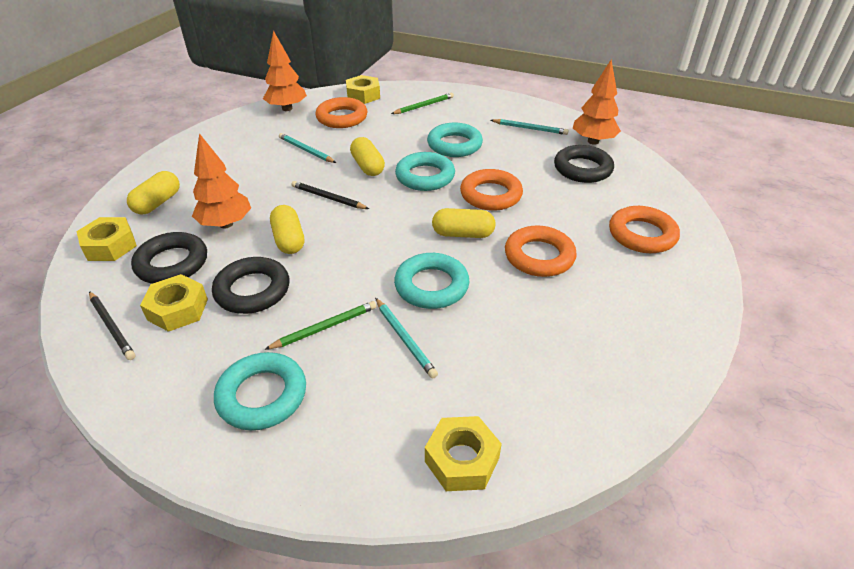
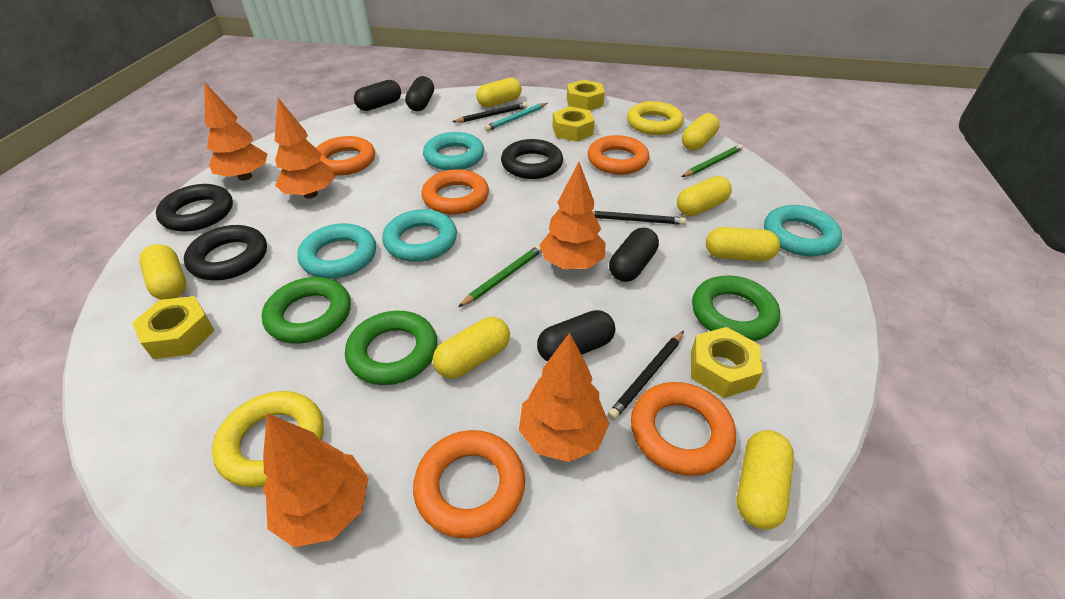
black capsule: none = 0 -> [354,80,401,111] [405,76,434,111] [537,310,616,362] [609,228,659,282] = 4
black pencil: [89,291,135,360] [291,181,369,209] = 2 -> [453,102,527,123] [592,211,686,225] [608,331,684,420] = 3
green ring: none = 0 -> [262,277,351,344] [345,311,437,385] [692,275,780,341] = 3
orange ring: [315,97,368,128] [460,169,523,211] [505,225,577,277] [609,206,680,253] = 4 -> [316,136,375,176] [413,430,525,539] [421,169,489,215] [588,135,650,175] [631,382,736,476] = 5
orange tree: [192,133,251,228] [263,30,307,111] [573,60,621,145] = 3 -> [204,82,267,181] [263,413,369,547] [275,98,335,199] [519,333,609,462] [540,162,606,269] = 5
turquoise pencil: [279,133,336,163] [375,298,438,379] [491,119,569,135] = 3 -> [485,103,548,131] = 1
yellow capsule: [127,171,180,215] [270,205,304,254] [350,137,385,176] [432,208,496,238] = 4 -> [139,244,186,300] [433,317,510,379] [476,78,522,108] [677,176,732,216] [682,113,720,150] [706,227,780,261] [737,430,794,530] = 7
yellow ring: none = 0 -> [212,391,324,488] [627,101,684,135] = 2

